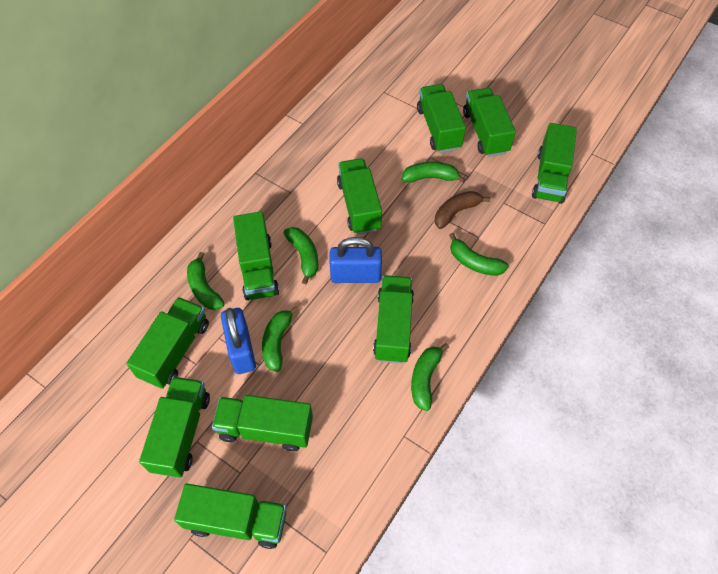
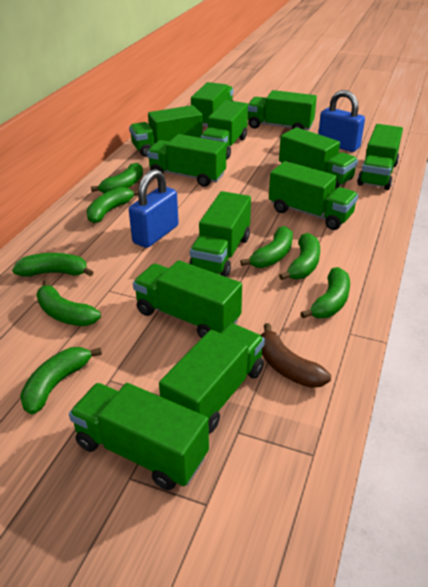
green banana: [187,252,225,310] [262,306,299,372] [284,227,318,284] [402,162,466,183] [411,343,449,411] [449,233,509,276] = 6 -> [12,253,93,277] [20,347,102,415] [36,280,101,326] [86,187,138,223] [91,163,143,194] [240,226,293,268] [279,233,320,280] [301,267,350,318] = 8
green truck: [126,297,209,389] [139,377,210,478] [174,484,286,549] [212,395,313,451] [233,212,279,300] [337,158,382,235] [373,275,414,363] [417,84,466,153] [463,88,516,157] [532,123,577,204] = 10 -> [69,383,209,490] [129,105,203,157] [133,260,242,338] [147,134,226,187] [159,323,265,434] [189,191,251,277] [191,82,233,127] [201,100,248,160] [248,90,317,130] [269,161,358,230] [279,127,358,189] [357,124,403,190] = 12

